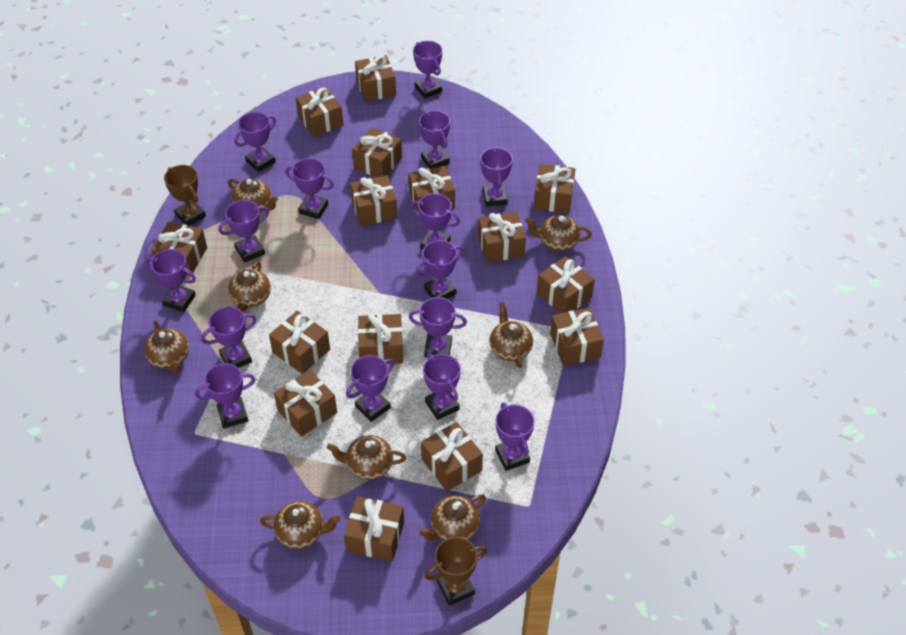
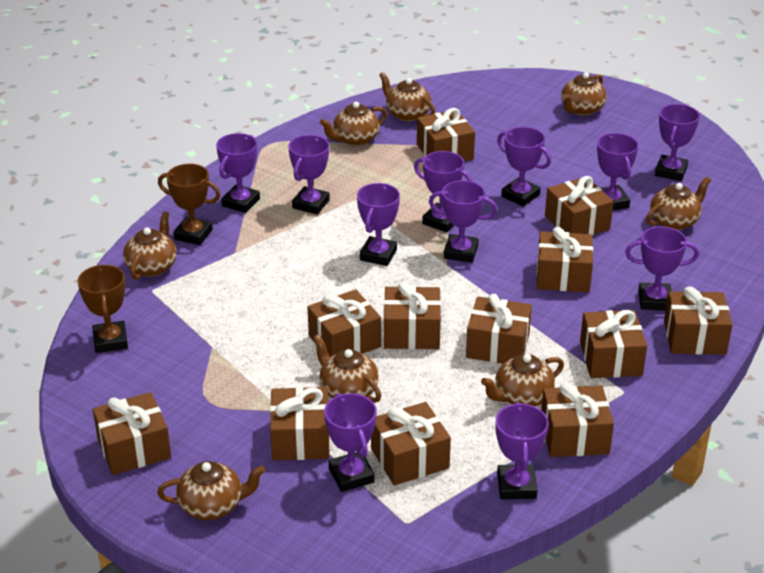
brown gift: [151,222,207,276] [269,311,330,374] [274,370,337,437] [296,86,343,137] [344,496,404,561] [350,175,398,226] [352,127,402,177] [355,55,396,102] [358,313,403,364] [408,166,455,212] [421,422,483,491] [478,212,526,263] [534,164,575,213] [537,256,595,313] [550,308,604,366] = 15 -> [93,392,171,475] [270,387,330,460] [308,289,381,357] [371,402,451,486] [384,282,441,349] [417,108,475,161] [466,294,532,364] [536,227,593,292] [541,383,614,457] [545,176,614,235] [580,310,647,378] [664,287,732,355] = 12
purple trophy: [146,249,196,312] [195,363,256,429] [201,307,256,368] [219,200,269,263] [234,112,276,172] [285,158,334,219] [346,355,394,422] [409,297,467,357] [410,193,460,249] [413,41,442,99] [416,240,464,299] [419,111,450,169] [423,353,461,420] [480,146,513,207] [495,402,535,471] = 15 -> [216,133,260,213] [288,135,330,215] [324,393,377,492] [357,183,400,266] [414,151,473,232] [429,180,497,263] [496,402,549,499] [497,127,551,207] [597,133,639,210] [625,226,699,311] [655,104,700,181] = 11

